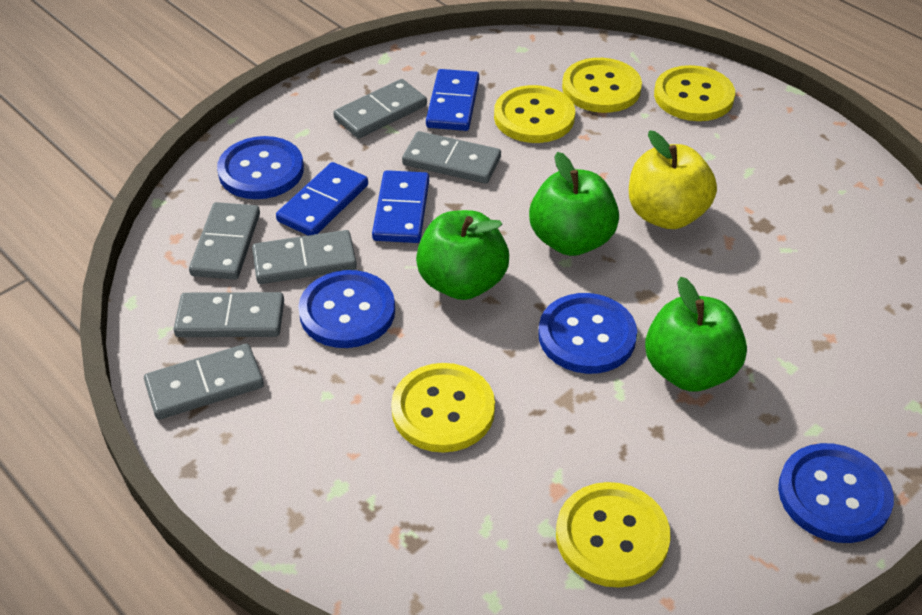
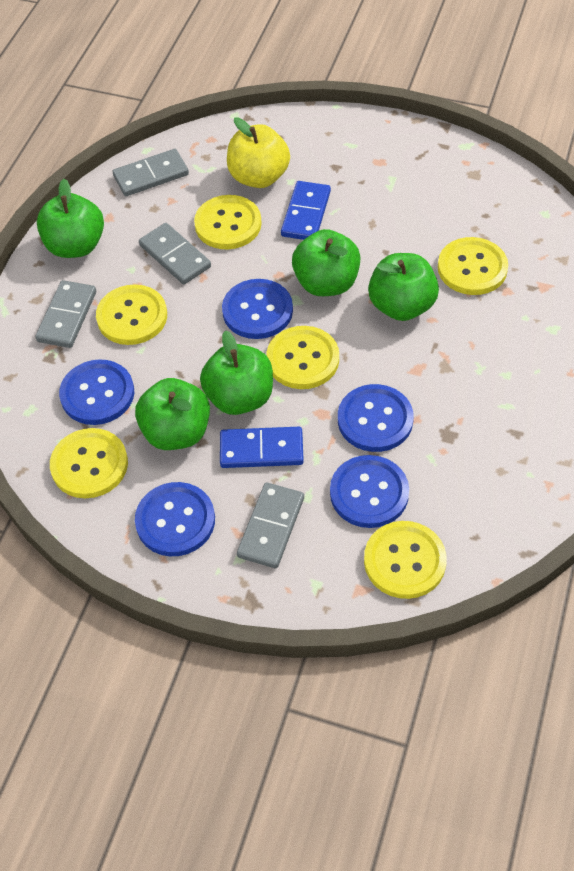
blue button: [217,136,304,199] [298,270,395,348] [538,293,637,374] [778,443,894,543] = 4 -> [59,359,134,425] [135,482,215,556] [222,279,293,339] [330,455,409,528] [338,384,414,452] = 5
blue domino: [276,162,368,235] [372,170,429,243] [426,69,479,131] = 3 -> [220,427,304,468] [281,181,331,240] = 2
green apple: [416,210,509,300] [529,152,619,256] [645,277,747,391] = 3 -> [37,179,104,258] [135,378,210,450] [200,330,273,415] [292,229,361,296] [368,253,439,321] = 5
grey domino: [144,344,264,420] [174,292,284,337] [189,202,260,280] [252,230,357,284] [333,79,427,139] [402,131,501,184] = 6 -> [35,280,96,348] [113,149,189,196] [139,223,211,284] [237,482,304,568] = 4
yellow button: [391,363,495,453] [494,85,575,143] [556,482,671,588] [562,58,642,113] [654,65,735,121] = 5 -> [50,428,128,498] [96,284,167,345] [194,195,262,249] [266,326,339,389] [364,521,447,599] [438,237,508,295] = 6

